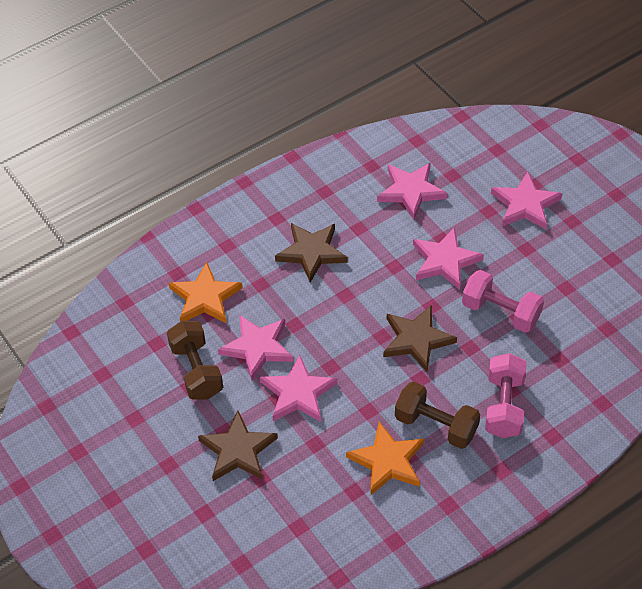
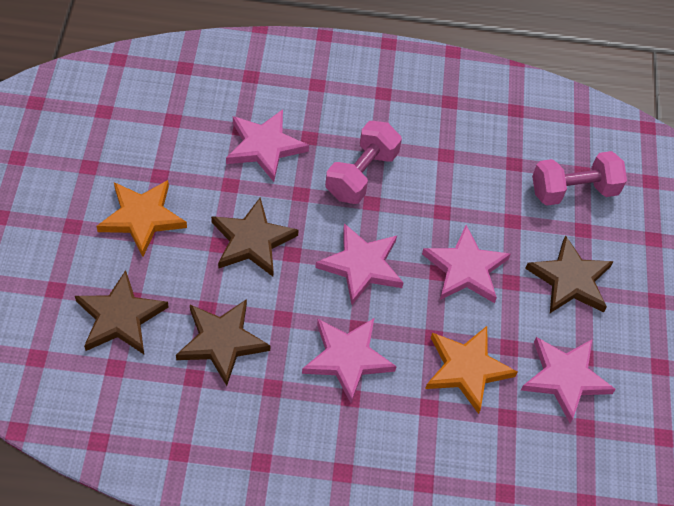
brown dumbbell: [167,321,223,399] [395,381,480,449] = 2 -> none = 0
brown star: [198,411,278,481] [275,223,348,283] [383,305,457,372] = 3 -> [75,270,169,354] [176,299,271,386] [211,197,299,276] [525,235,614,313] = 4

